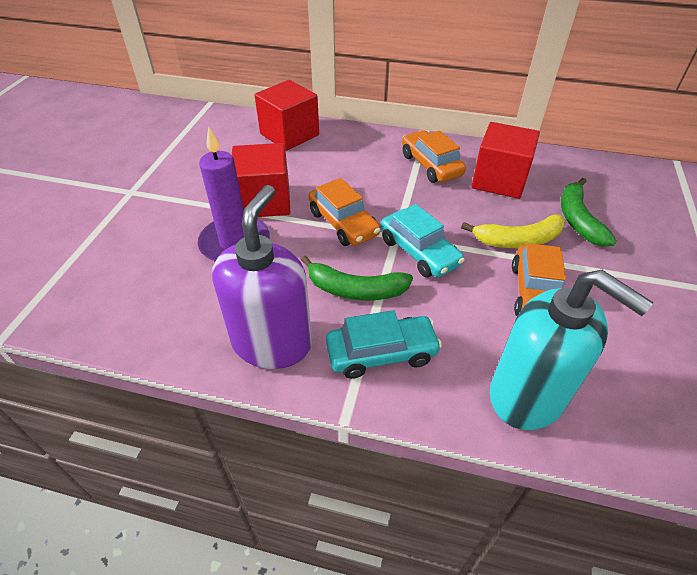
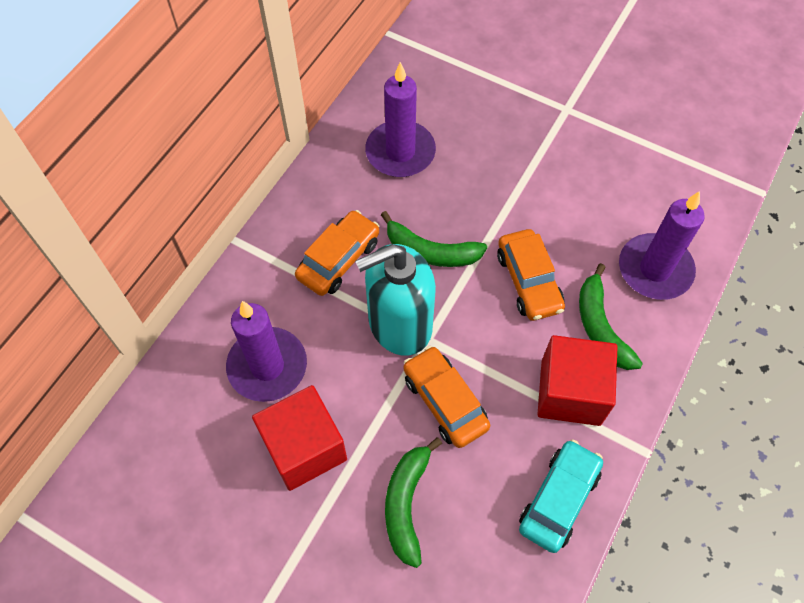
green banana: [301,256,413,301] [561,178,616,246] = 2 -> [381,211,487,267] [385,437,442,568] [579,263,643,370] = 3
purple candle: [198,127,270,261] = 1 -> [226,301,307,402] [365,62,436,177] [619,191,705,300] = 3
purple soap dispenser: [212,185,312,369] = 1 -> none = 0
red cube: [232,143,290,217] [255,80,319,151] [472,122,540,199] = 3 -> [252,385,347,491] [537,335,617,426] = 2
turquoise car: [326,310,442,379] [381,204,465,278] = 2 -> [519,439,603,553] = 1
yellow banana: [461,215,565,248] = 1 -> none = 0

